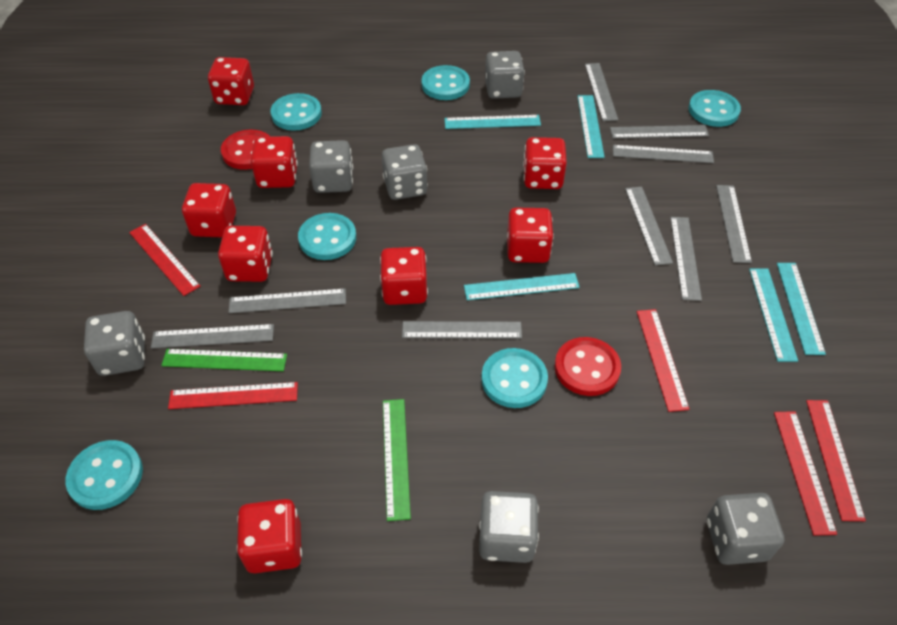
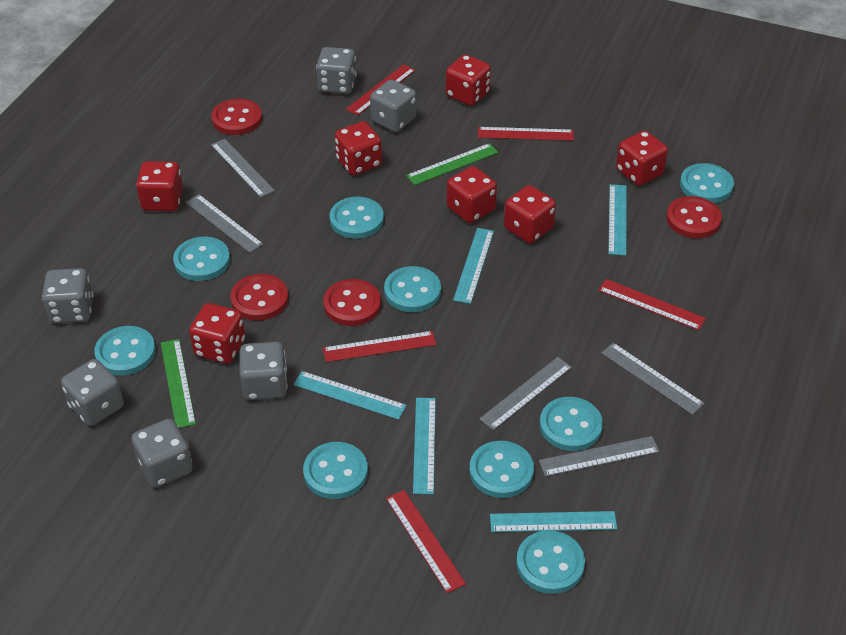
grey ruler: [151,324,274,349] [228,288,346,313] [402,321,522,338] [585,63,618,121] [610,125,709,138] [613,145,714,163] [625,187,673,265] [670,217,702,301] [716,185,752,263] = 9 -> [186,194,263,253] [211,139,275,198] [479,357,572,430] [539,436,659,477] [602,343,704,415] = 5
red button: [221,129,270,170] [555,337,621,396] = 2 -> [211,98,262,135] [230,274,288,321] [323,279,381,326] [666,196,722,238] = 4
red dice: [182,183,236,238] [208,57,254,105] [218,226,273,282] [237,499,302,573] [251,136,298,188] [380,247,428,305] [507,208,554,263] [523,137,567,189] = 8 -> [136,161,183,211] [189,303,245,364] [335,121,382,175] [446,54,491,106] [447,166,497,223] [504,185,556,243] [616,130,668,186] = 7
turquoise button: [65,440,143,510] [271,93,322,131] [298,213,356,260] [422,65,470,100] [481,348,548,408] [688,90,741,127] = 6 -> [94,326,156,376] [173,237,230,281] [303,442,368,499] [330,197,384,239] [384,266,441,312] [469,441,534,498] [516,530,585,594] [540,397,603,451] [680,163,734,203] = 9

